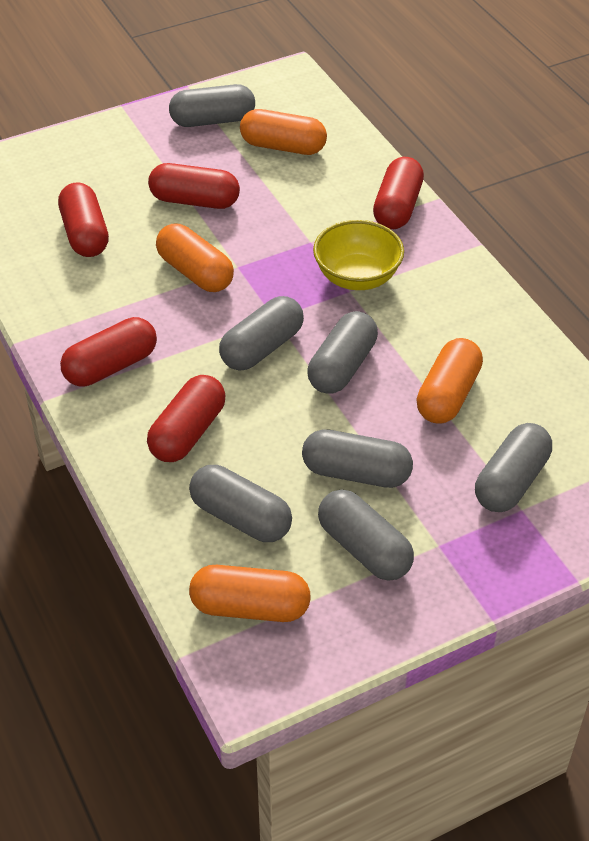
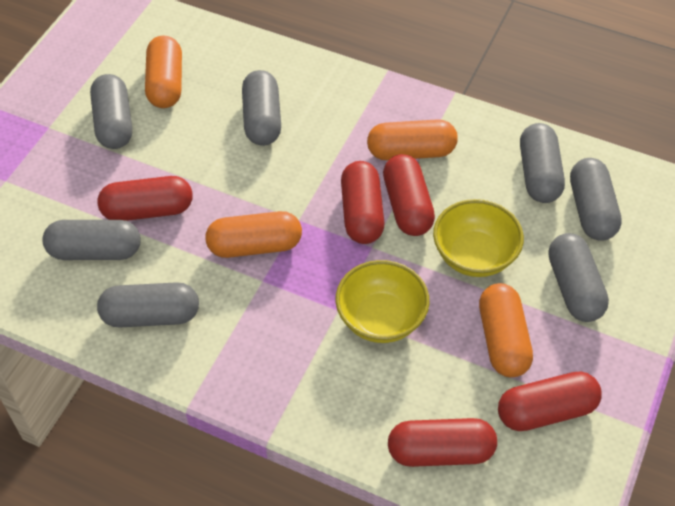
yellow bowl: [313,220,404,290] = 1 -> [335,260,429,343] [433,199,524,277] = 2

